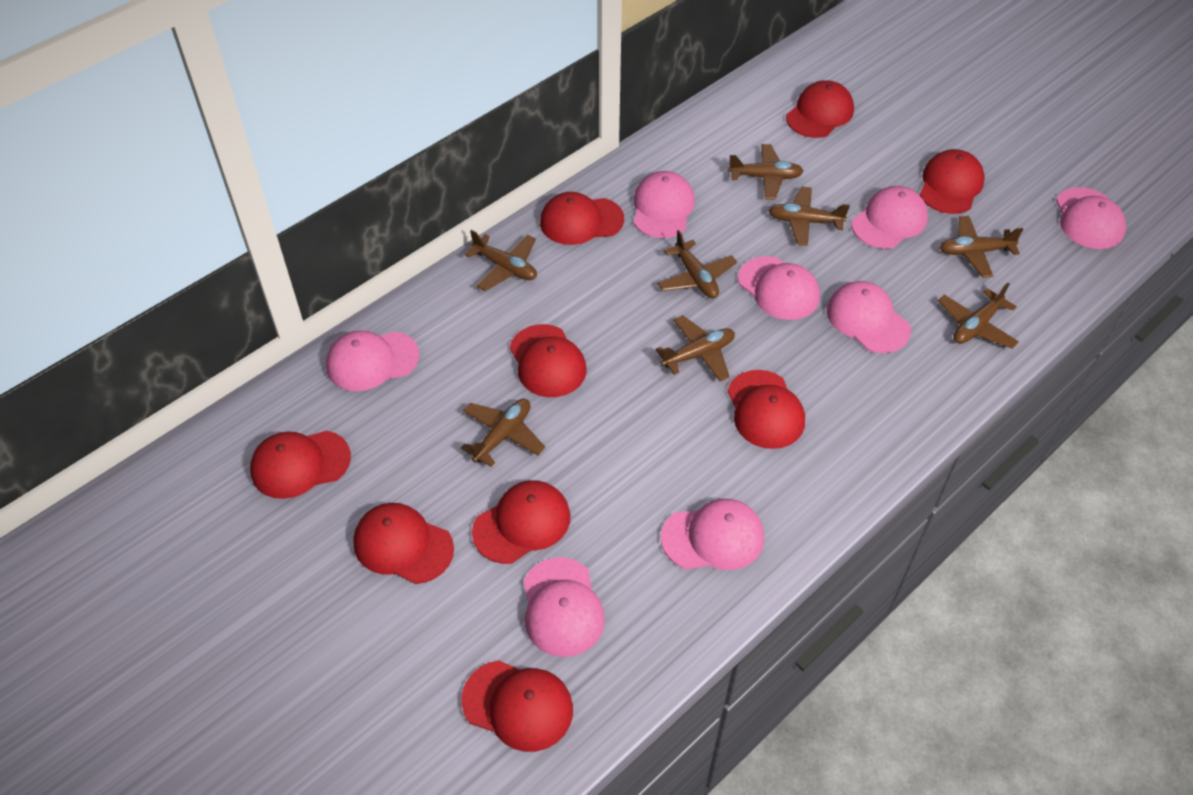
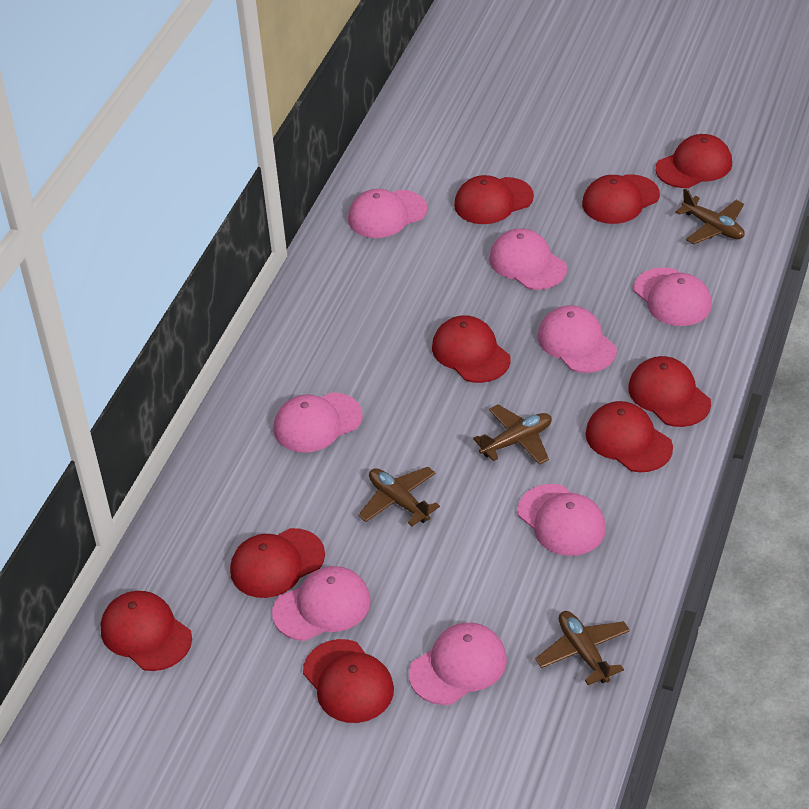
brown plane: [461,399,545,467] [465,230,537,291] [656,315,735,381] [657,230,737,298] [728,144,803,200] [768,187,850,246] [938,283,1019,349] [940,216,1023,278] = 8 -> [358,467,440,526] [473,404,552,465] [535,611,630,685] [675,189,745,244] = 4

